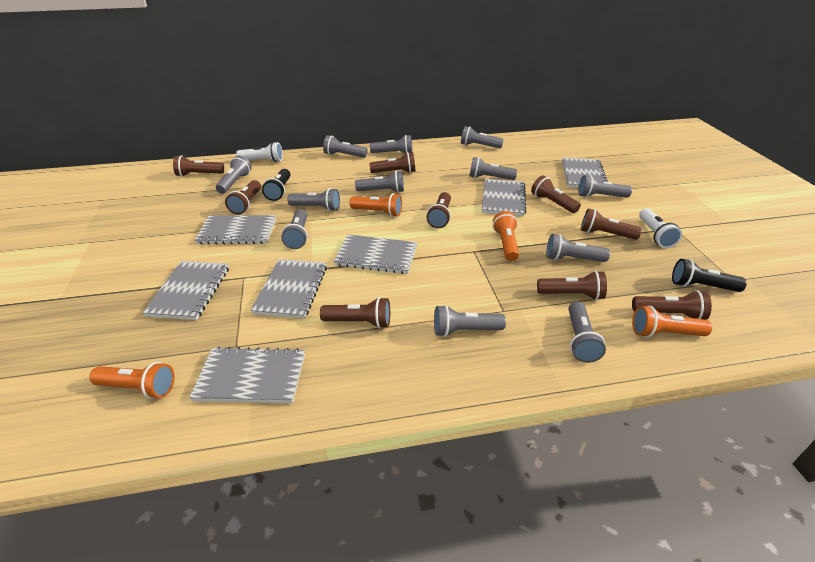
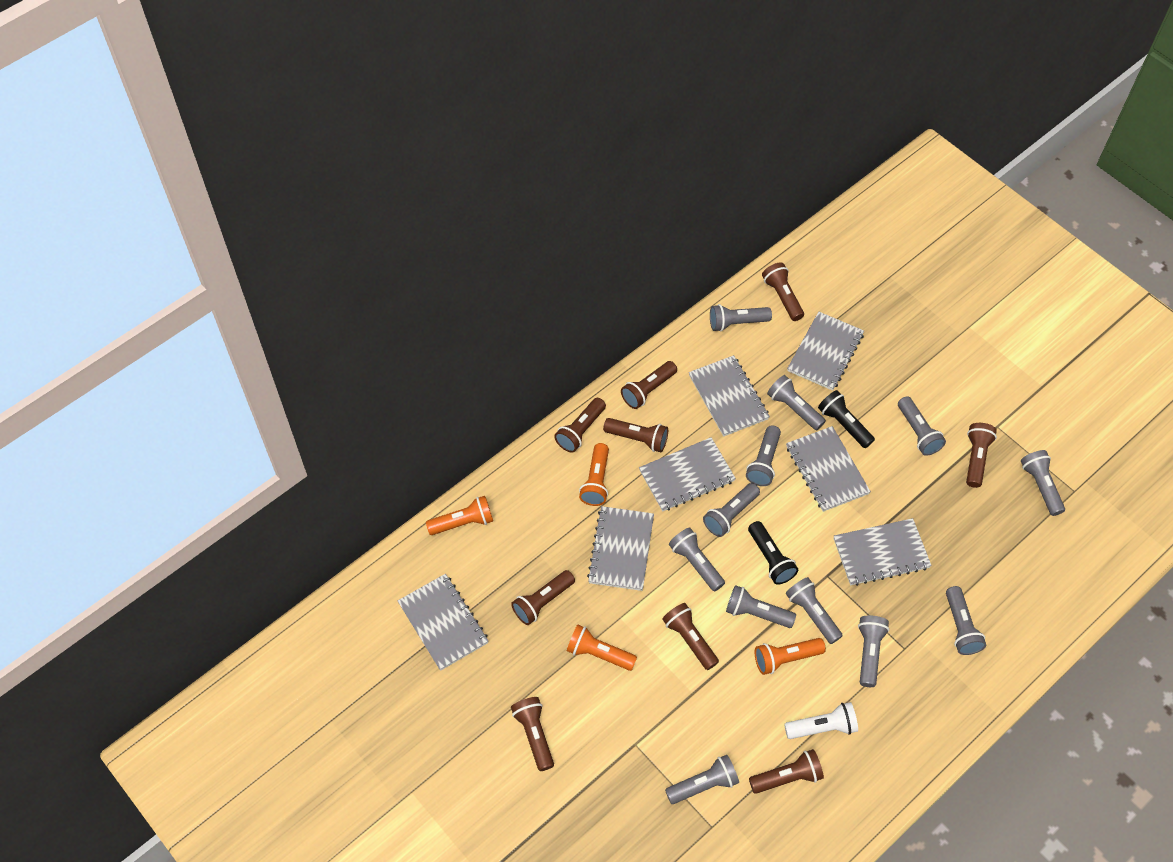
white flashlight: [236,142,283,162] [639,208,682,248] = 2 -> [784,702,858,739] = 1

